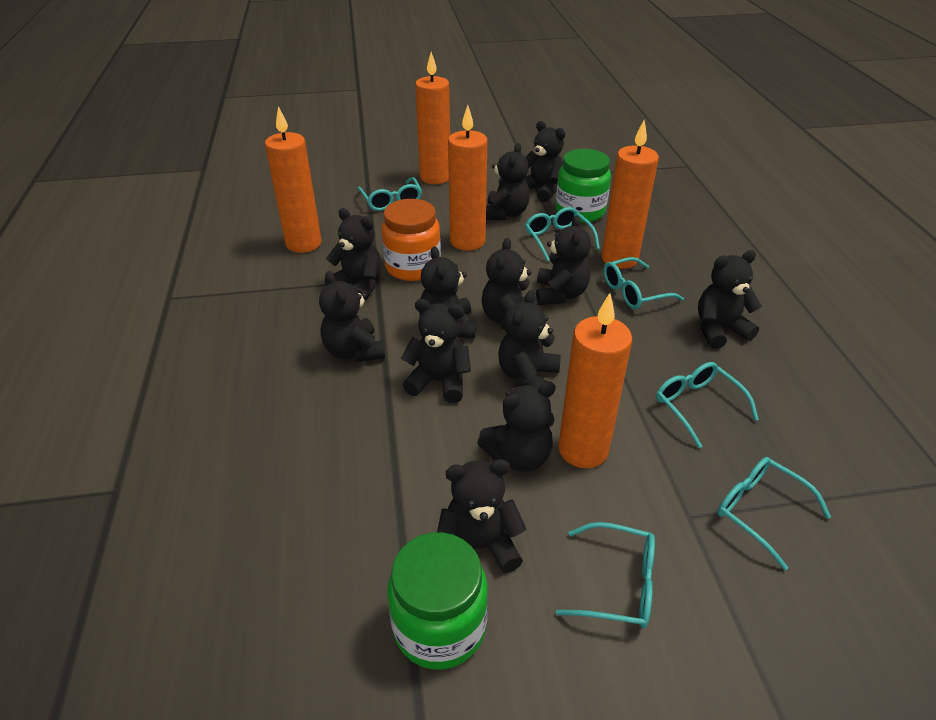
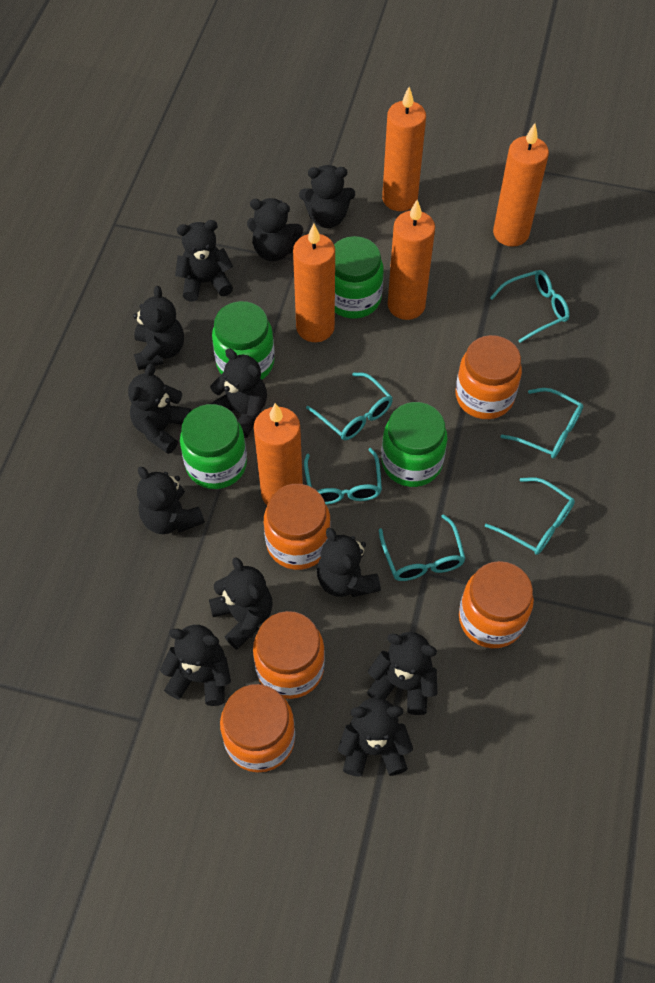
green jar: [387,532,488,670] [556,149,611,223] = 2 -> [180,404,247,489] [212,301,275,380] [334,236,384,318] [381,402,447,487] = 4
orange jar: [381,199,441,281] = 1 -> [220,684,295,772] [253,611,325,699] [264,484,331,570] [456,335,522,419] [459,561,534,648] = 5

